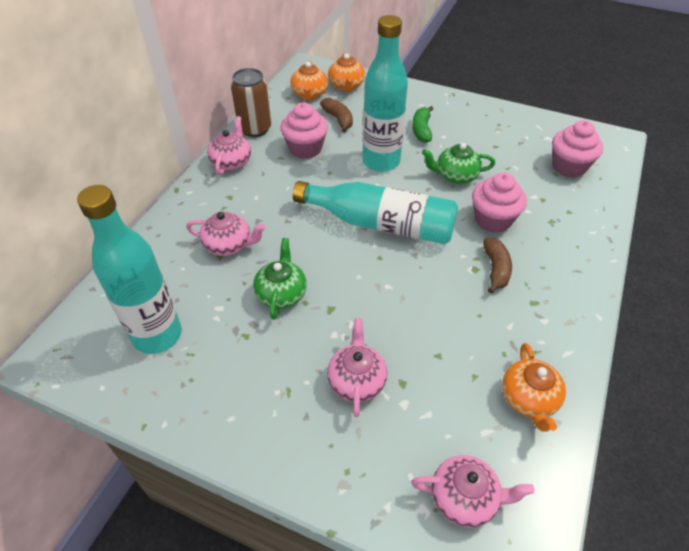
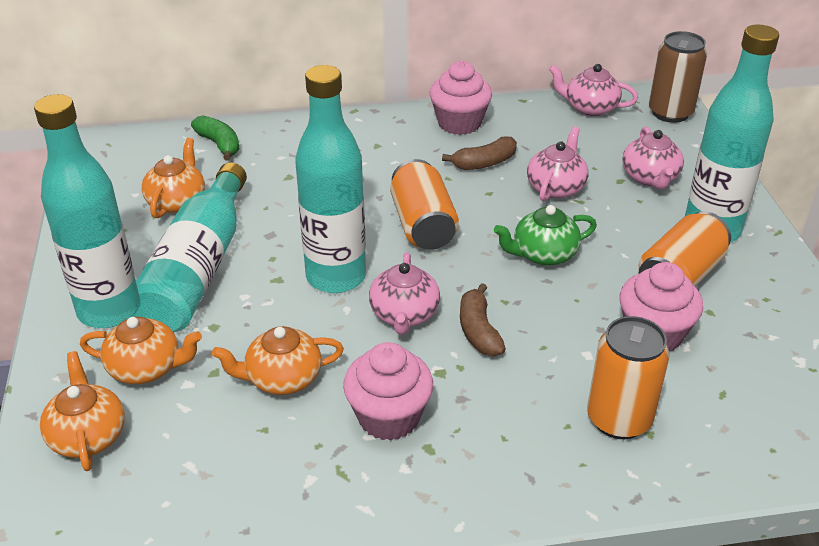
green teapot: [253,238,307,320] [422,143,495,184] = 2 -> [494,205,597,266] = 1
orange can: none = 0 -> [390,159,459,250] [587,316,670,439] [639,211,731,287] = 3
orange teapot: [290,61,328,101] [328,53,365,92] [502,343,566,431] = 3 -> [40,351,125,471] [80,317,202,384] [141,138,205,218] [212,326,344,395] = 4
turquoise bottle: [77,185,182,354] [293,181,458,244] [362,15,408,172] = 3 -> [34,94,136,328] [128,162,247,332] [295,65,366,293] [685,25,779,242] = 4

